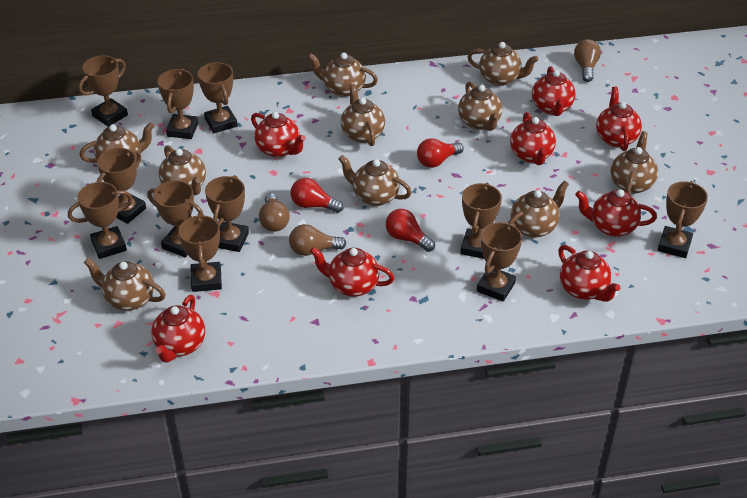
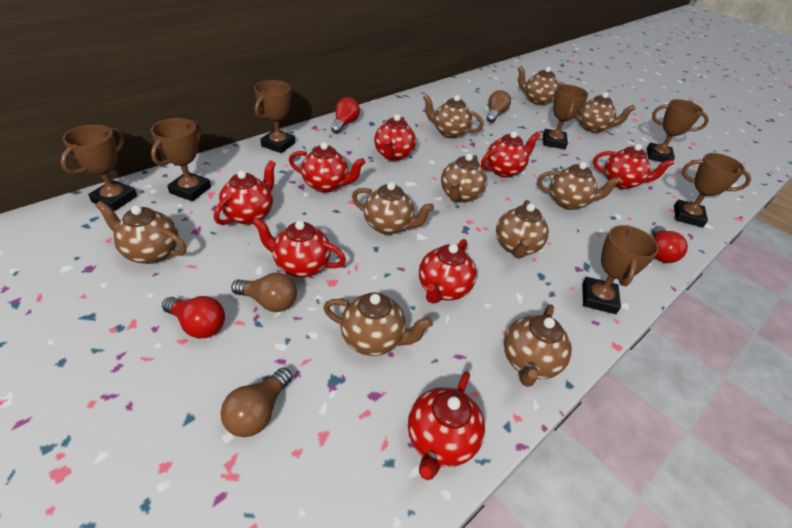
brown trophy: [68,182,133,259] [78,55,128,127] [97,148,146,224] [148,180,203,258] [157,69,198,139] [179,214,222,292] [198,62,238,133] [205,175,249,252] [460,183,502,259] [477,222,522,302] [658,181,708,258] = 11 -> [60,124,137,211] [151,118,211,201] [254,80,296,153] [543,85,588,149] [582,225,659,314] [647,99,709,162] [674,153,751,228] = 7

